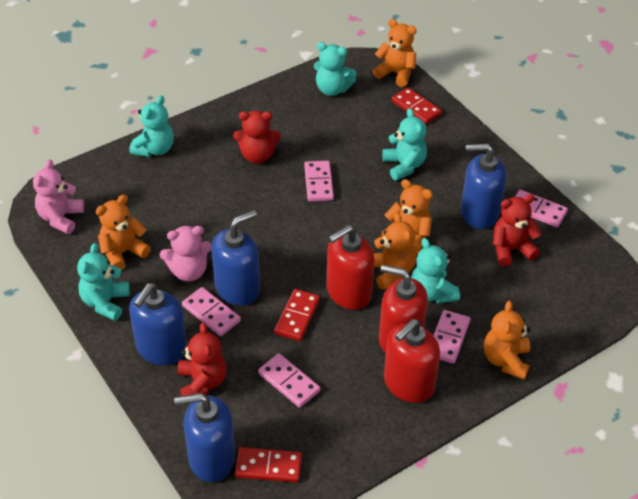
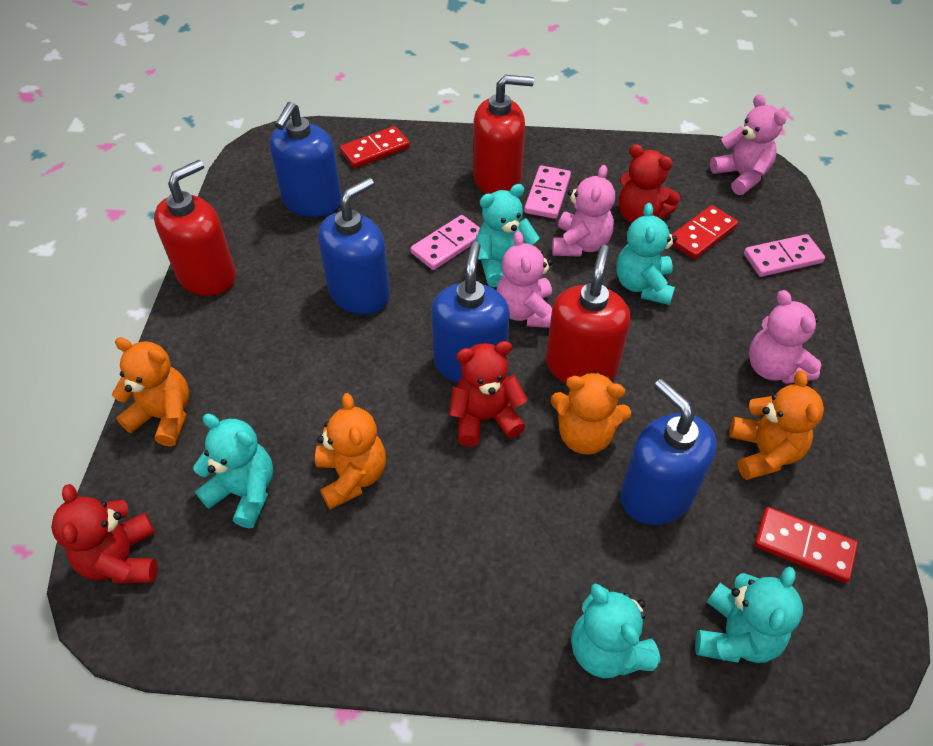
orange teddy bear: [96,194,151,271] [373,19,417,87] [374,212,416,290] [382,179,433,255] [484,301,531,379] = 5 -> [112,337,189,446] [315,393,386,509] [551,371,631,455] [729,371,824,480] = 4
pink domino: [182,287,241,336] [258,353,320,408] [304,161,334,201] [433,310,470,364] [515,190,568,227] = 5 -> [411,215,480,270] [524,166,571,219] [744,234,825,277] = 3
pink teddy bear: [33,159,84,234] [160,226,212,282] = 2 -> [496,231,552,328] [552,165,615,257] [710,94,786,195] [749,290,821,384] = 4

